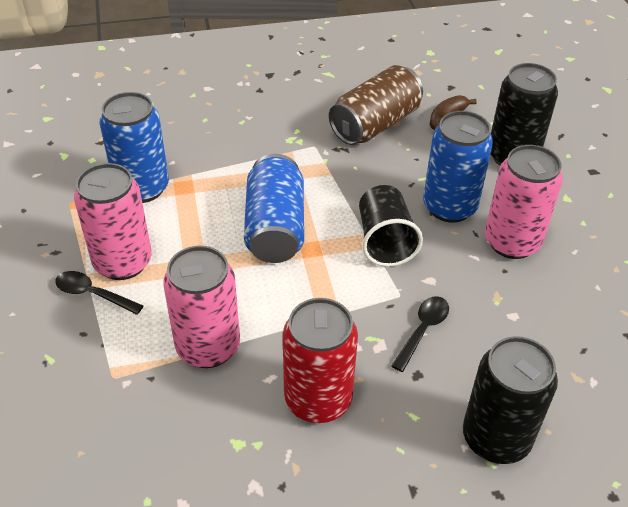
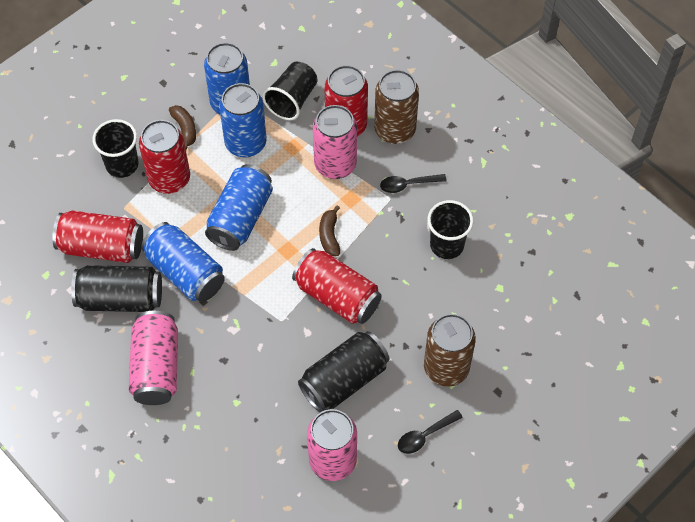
black cup: [359,185,423,267] = 1 -> [93,119,139,178] [262,62,318,120] [428,200,473,259] = 3
blue can: [100,92,169,203] [244,154,304,263] [423,111,493,223] = 3 -> [141,222,225,302] [204,42,250,114] [205,164,273,251] [219,83,267,157] = 4
brown banana: [429,95,477,130] = 1 -> [169,105,196,150] [319,206,340,256] = 2
brown can: [329,65,423,145] = 1 -> [374,70,419,144] [424,314,476,387] = 2
red can: [283,298,358,423] = 1 -> [52,210,143,263] [139,120,190,194] [292,248,382,324] [325,65,368,137] = 4

